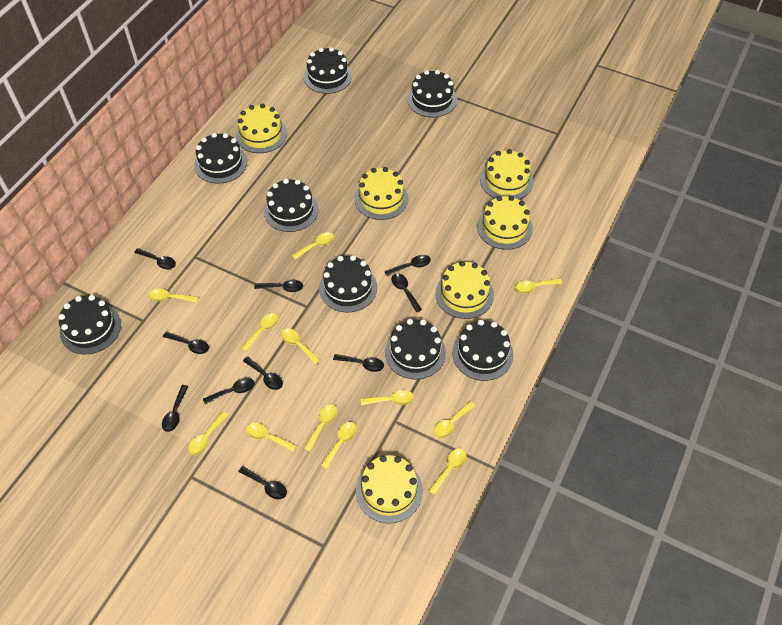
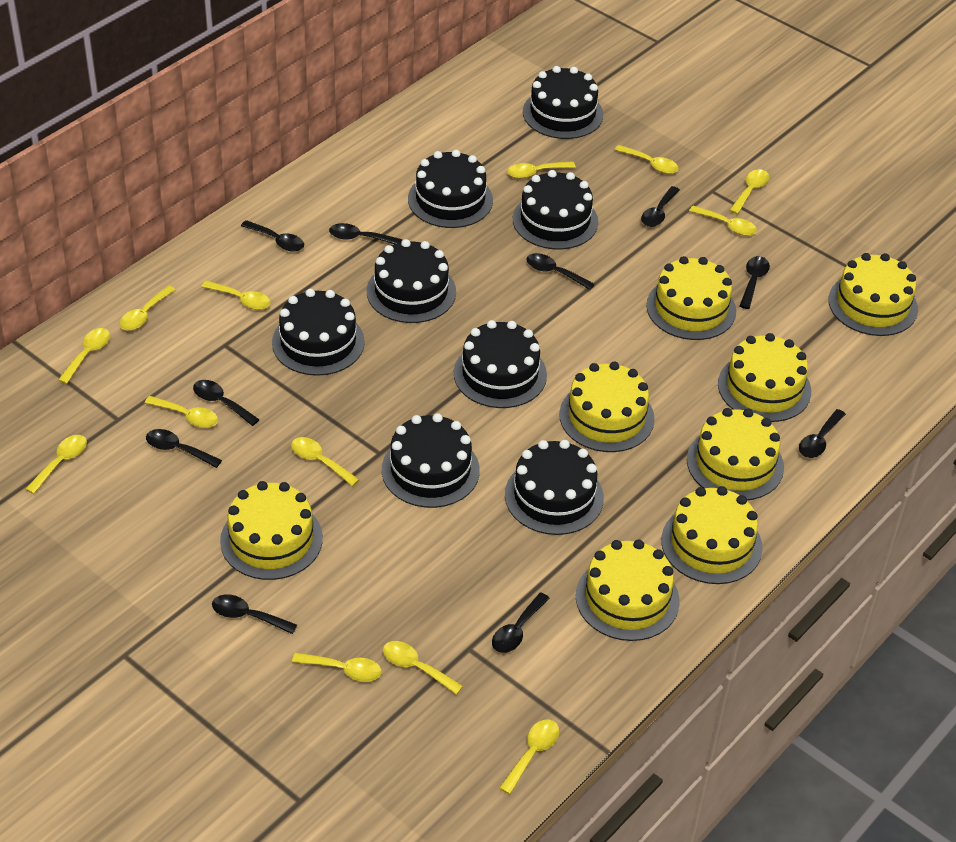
yellow cake: [236,104,287,153] [354,167,409,220] [356,455,423,523] [435,261,494,319] [477,196,533,250] [480,149,533,199] = 6 -> [220,481,323,580] [559,362,655,452] [576,539,679,641] [646,256,736,340] [661,486,762,584] [687,408,784,500] [718,333,811,422] [828,253,918,336] = 8
yellow spoon: [149,289,199,302] [188,412,228,455] [241,313,279,352] [246,423,297,452] [281,328,320,364] [292,232,334,259] [304,404,337,452] [321,422,357,469] [361,390,414,405] [429,448,467,495] [434,401,475,438] [515,278,562,293] = 12 -> [25,435,87,494] [58,328,110,384] [120,286,175,331] [145,396,218,428] [201,280,271,310] [291,437,359,486] [292,652,382,682] [383,641,463,695] [499,720,559,794] [507,161,576,179] [615,145,679,174] [689,206,757,236] [729,169,769,214] = 13

